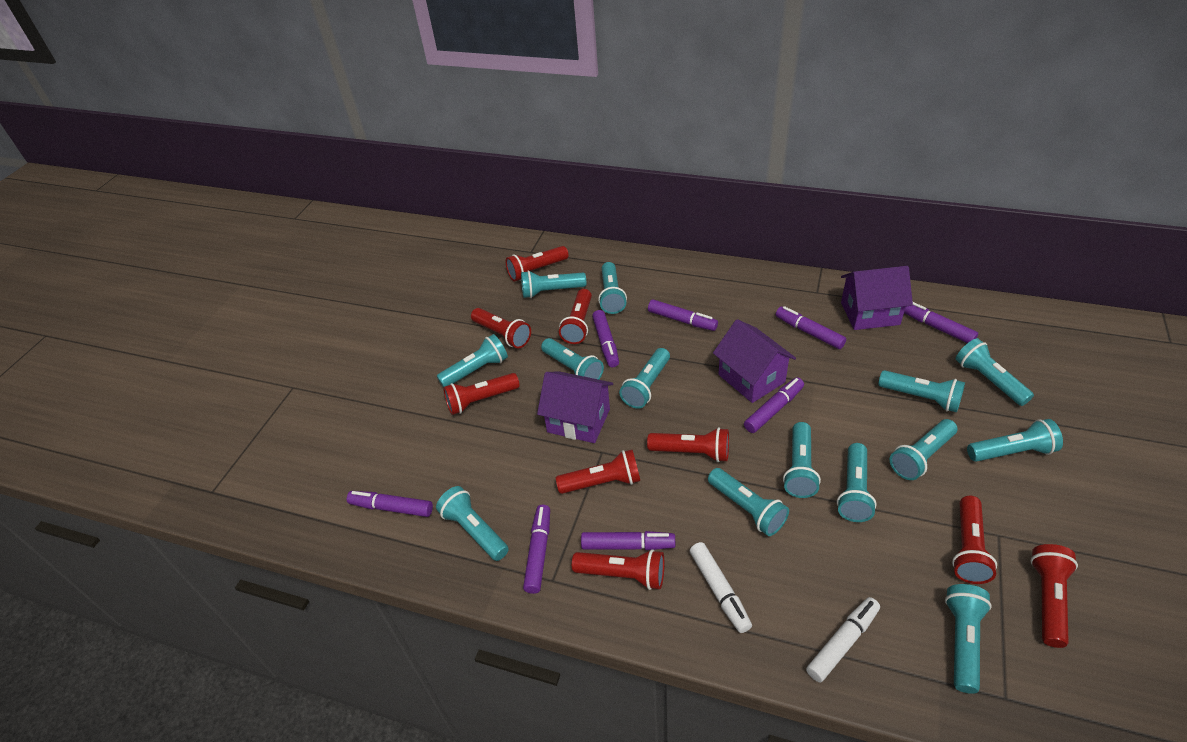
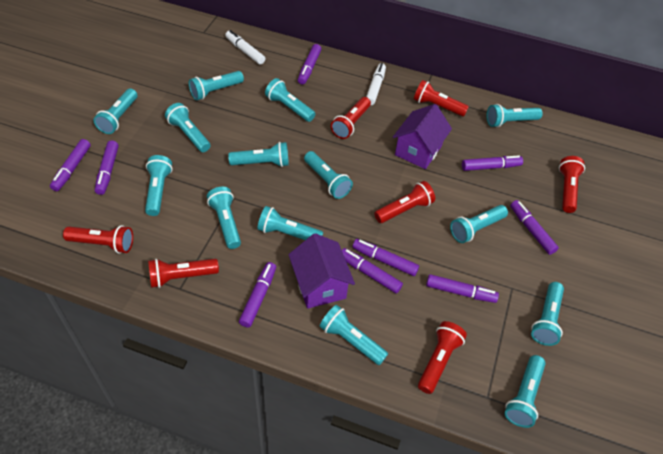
purple house: [537,372,613,443] [713,319,796,403] [841,266,913,330] = 3 -> [288,233,355,309] [393,104,452,169] = 2
purple marker: [347,491,433,517] [523,505,550,594] [581,531,675,550] [592,310,619,367] [648,299,718,331] [744,377,804,433] [776,306,847,349] [904,302,978,343] = 8 -> [50,139,91,191] [95,141,119,195] [239,262,276,327] [298,44,321,85] [342,248,403,294] [352,239,419,276] [426,274,499,303] [462,155,523,171] [510,200,559,255] = 9
red flashlight: [443,373,520,415] [471,308,531,349] [506,246,569,282] [556,450,640,494] [559,289,592,344] [572,549,665,590] [647,427,729,462] [952,496,997,584] [1030,544,1078,648] = 9 -> [63,225,133,254] [148,259,219,288] [331,97,371,139] [374,181,435,223] [414,80,469,117] [418,321,467,394] [559,156,585,213] = 7

